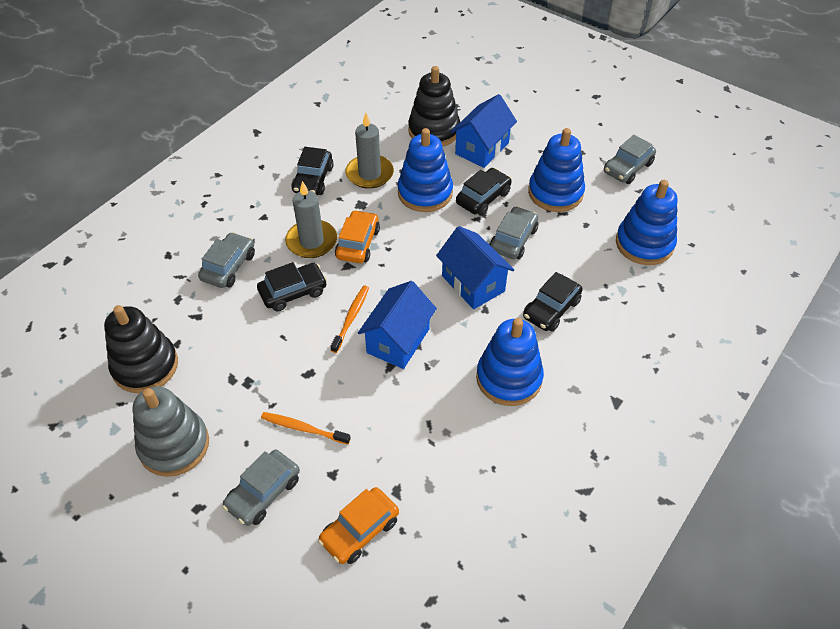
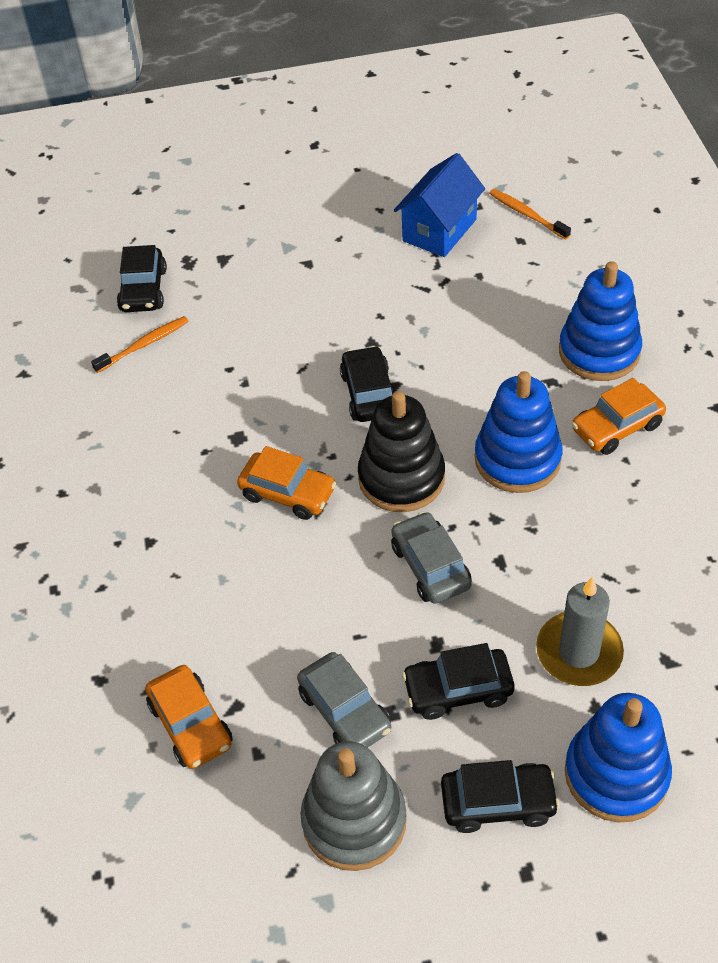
black stacking toy: [104,305,178,393] [408,66,460,146] = 2 -> [358,391,445,512] = 1
blue house: [358,281,437,369] [436,226,514,309] [451,94,517,168] = 3 -> [394,153,485,257] = 1
blue stacking toy: [398,128,453,212] [476,318,544,406] [528,128,585,212] [616,180,678,265] = 4 -> [475,371,562,493] [559,261,642,381] [565,693,672,822] = 3
grey candle: [285,181,337,258] [346,113,394,189] = 2 -> [536,577,624,686] = 1
grey car: [198,232,255,288] [222,450,300,526] [490,206,538,259] [604,135,656,184] = 4 -> [297,652,391,748] [391,511,472,604] = 2
orange car: [318,487,399,564] [335,210,380,263] = 2 -> [145,665,233,769] [237,446,336,520] [572,378,666,455] = 3

